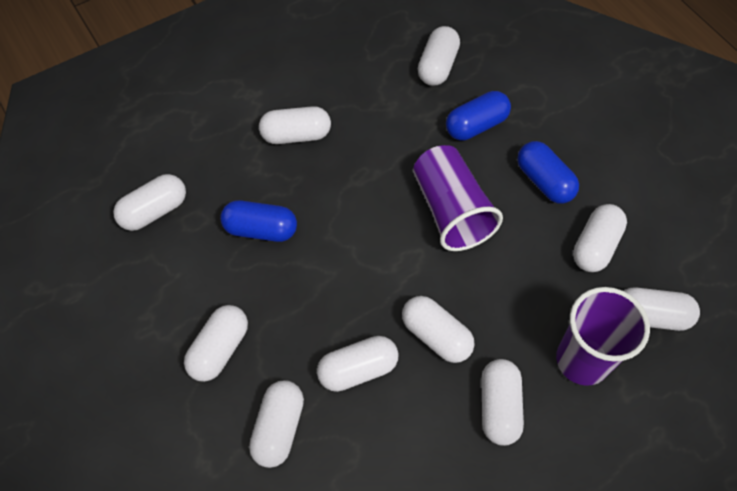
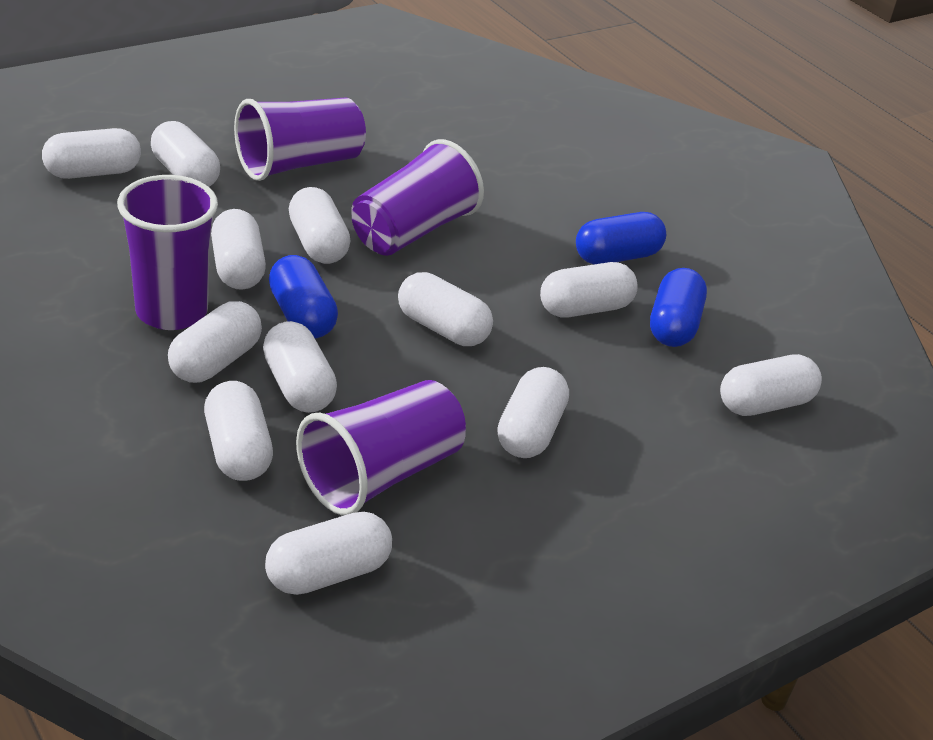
purple cup: [413,145,503,251] [556,287,650,386] = 2 -> [117,175,218,330] [234,98,366,181] [296,380,466,516] [351,139,484,256] = 4
white capsule: [113,174,186,231] [184,305,248,382] [249,380,304,468] [259,106,331,144] [317,336,399,392] [402,296,475,363] [418,26,460,86] [481,359,524,446] [573,204,627,272] [624,288,700,331] = 10 -> [42,128,141,179] [151,121,220,187] [168,301,262,383] [204,381,273,481] [211,209,266,290] [263,321,337,413] [265,512,392,595] [289,187,351,264] [398,272,493,346] [497,367,569,458] [540,262,638,318] [720,354,822,416] = 12

